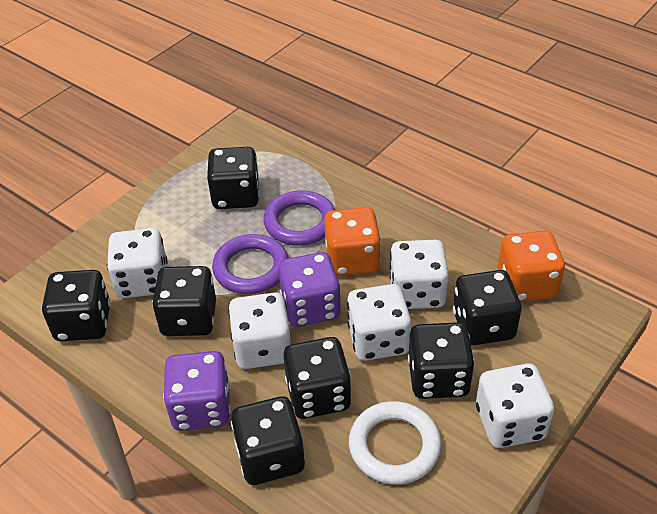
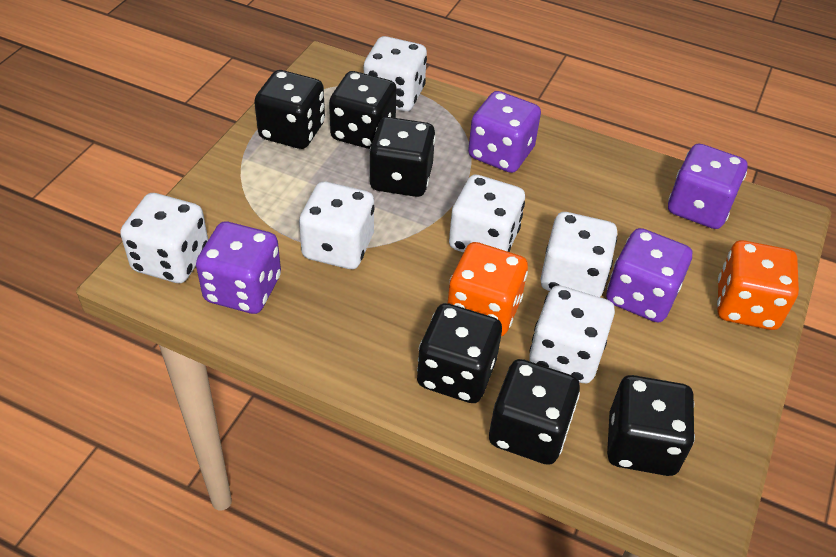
black dice: [42,270,111,341] [152,266,216,336] [207,147,259,209] [231,396,305,485] [283,337,351,419] [408,322,475,399] [453,270,522,346] = 7 -> [254,70,325,149] [329,71,397,149] [369,117,436,197] [417,303,502,403] [489,359,580,465] [607,375,695,476] = 6
purple dice: [163,351,231,431] [278,252,341,327] = 2 -> [196,221,281,314] [468,91,541,173] [606,228,692,322] [668,144,747,229] = 4
purple ring: [212,234,289,294] [263,190,335,246] = 2 -> none = 0
white dice: [107,228,168,298] [228,292,291,369] [347,284,411,361] [389,240,449,309] [476,363,554,448] = 5 -> [120,193,208,283] [299,181,375,269] [364,36,427,111] [449,175,525,252] [529,285,615,383] [540,212,618,297] = 6
white ring: [349,401,441,485] = 1 -> none = 0

